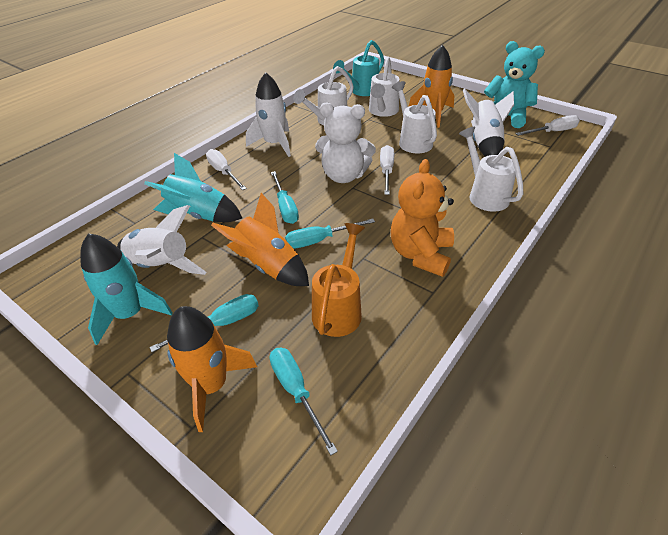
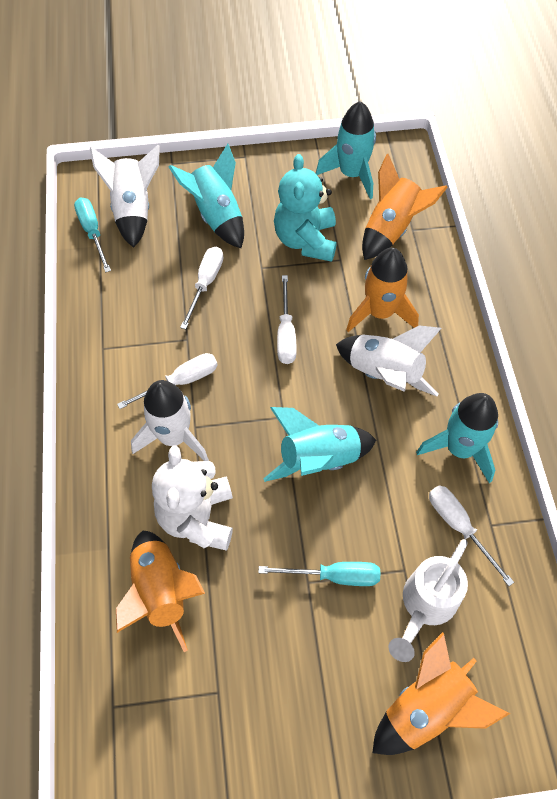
orange rocket: [167,306,257,432] [211,193,309,286] [409,45,454,128] = 3 -> [116,531,205,652] [346,248,419,332] [362,154,448,260] [372,632,510,755] = 4
orange teddy bear: [391,159,454,277] = 1 -> none = 0
orange watering can: [312,223,365,337] = 1 -> none = 0
turquoise rocket: [81,233,173,345] [144,153,242,222] = 2 -> [168,144,244,248] [263,407,376,482] [316,101,376,199] [416,393,498,483] = 4
turquoise screwdriver: [149,294,259,352] [270,348,338,455] [271,171,299,224] [285,219,375,248] = 4 -> [74,198,111,273] [258,562,380,586] = 2
turquoise watering can: [333,40,384,96] = 1 -> none = 0
white screwdriver: [206,149,247,190] [380,145,394,195] [515,115,580,136] = 3 -> [117,353,218,409] [180,247,223,329] [277,275,297,364] [429,485,514,586] = 4
white watering can: [293,66,354,125] [369,56,399,117] [392,81,437,153] [459,127,523,212] = 4 -> [388,539,468,662] = 1

